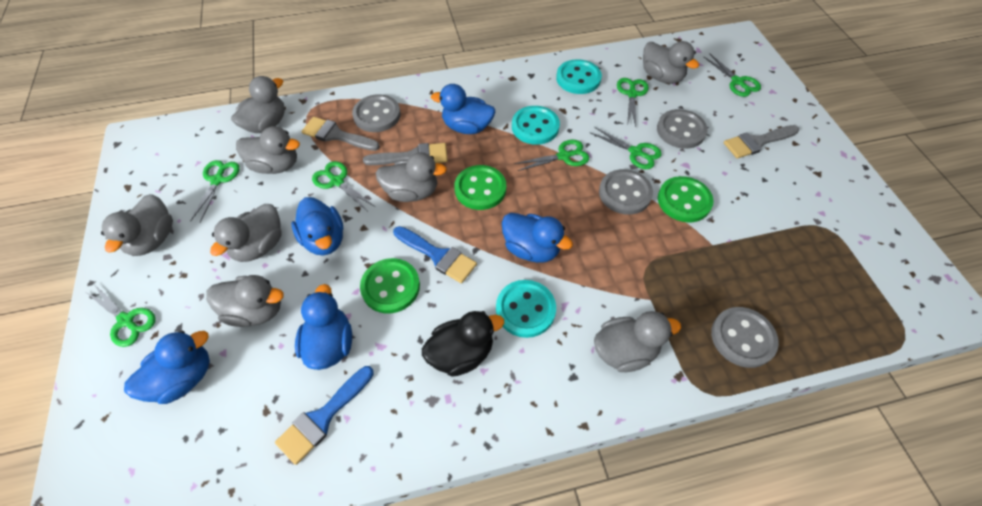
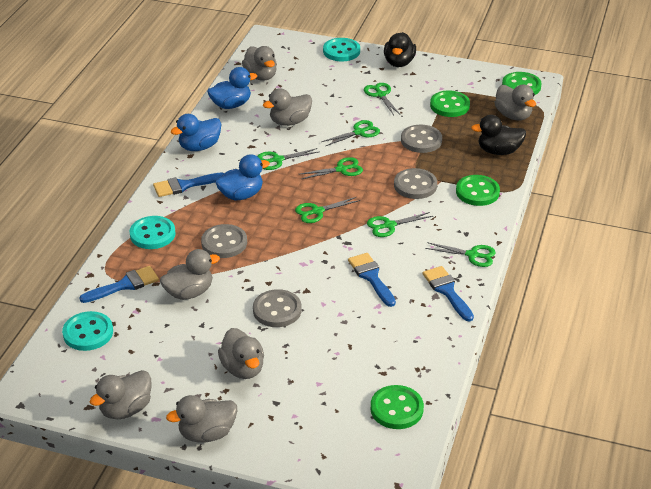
black duck: [422,311,504,377] = 1 -> [384,32,416,67] [471,115,526,155] = 2
blue brush: [275,366,374,465] [393,226,477,283] = 2 -> [79,266,159,303] [153,172,224,197] [348,253,396,307] [422,266,474,322] = 4
blue duck: [124,331,210,404] [292,197,344,255] [295,284,352,370] [431,84,495,134] [502,213,573,263] = 5 -> [171,114,221,151] [207,67,257,109] [215,154,270,200] = 3
green button: [360,258,420,314] [454,165,506,210] [658,176,714,222] = 3 -> [371,385,424,429] [430,90,470,117] [456,175,500,206] [502,72,542,95] = 4
grey brush: [302,117,380,151] [363,143,448,165] [724,125,799,159] = 3 -> none = 0
grey duck: [101,194,173,256] [206,275,284,327] [210,204,282,262] [231,76,285,133] [236,126,300,174] [376,152,447,202] [594,311,681,372] [643,41,699,84] = 8 -> [90,370,152,419] [160,249,220,300] [166,395,237,443] [218,328,264,379] [242,46,277,81] [263,88,312,126] [494,85,536,120] = 7

